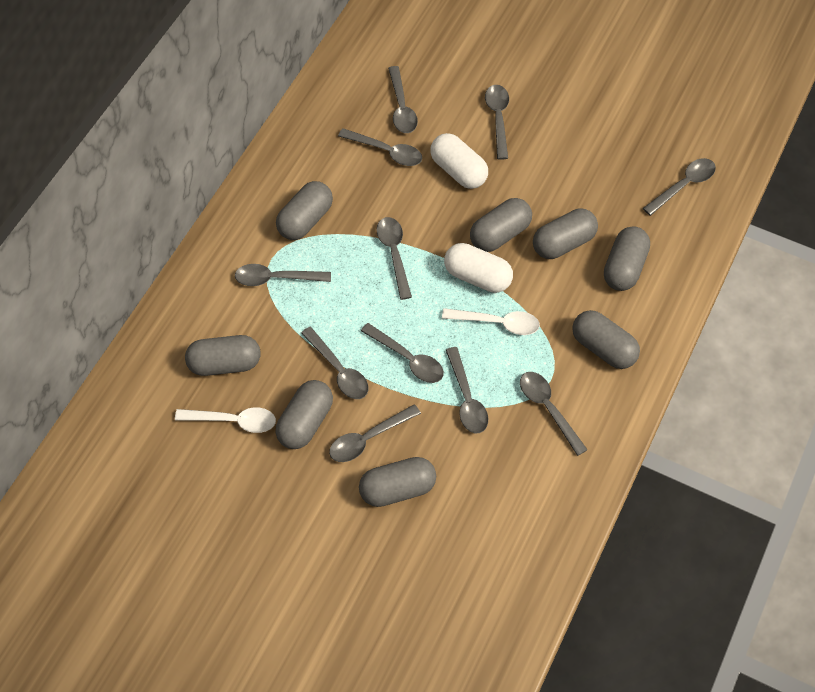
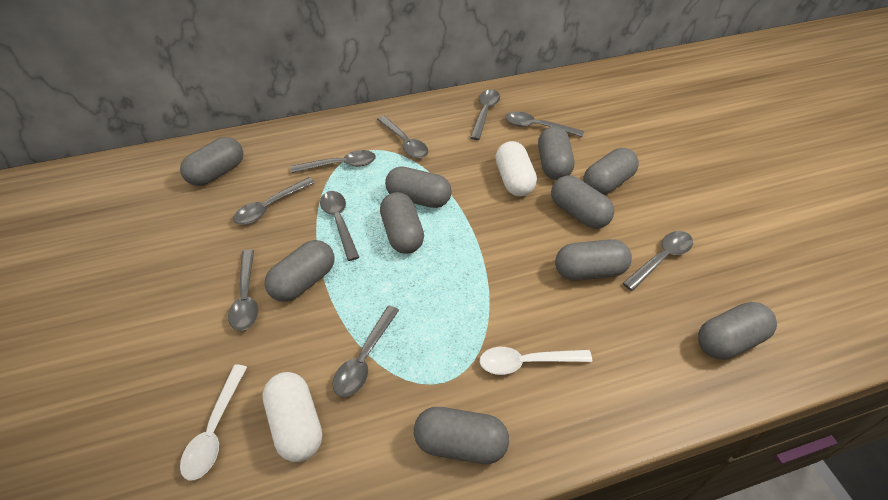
grey capsule: [185,335,261,376] [275,380,333,449] [276,181,333,240] [359,457,436,507] [470,198,532,252] [533,208,598,259] [572,310,640,369] [604,226,650,291] = 8 -> [180,137,243,186] [264,240,334,302] [380,192,424,254] [385,166,452,208] [414,407,509,464] [538,126,574,180] [551,175,614,229] [555,239,632,281] [583,148,639,195] [698,302,777,360] = 10
grey spoon: [235,264,331,286] [301,327,368,399] [329,404,421,462] [338,128,422,166] [361,323,444,383] [376,217,412,300] [388,66,418,133] [446,347,488,433] [485,85,509,160] [520,372,588,456] [643,158,716,216] = 11 -> [228,249,258,331] [233,177,315,225] [291,150,376,173] [320,191,359,261] [333,306,399,397] [377,116,428,158] [470,89,500,140] [506,112,584,137] [623,231,693,291] = 9

